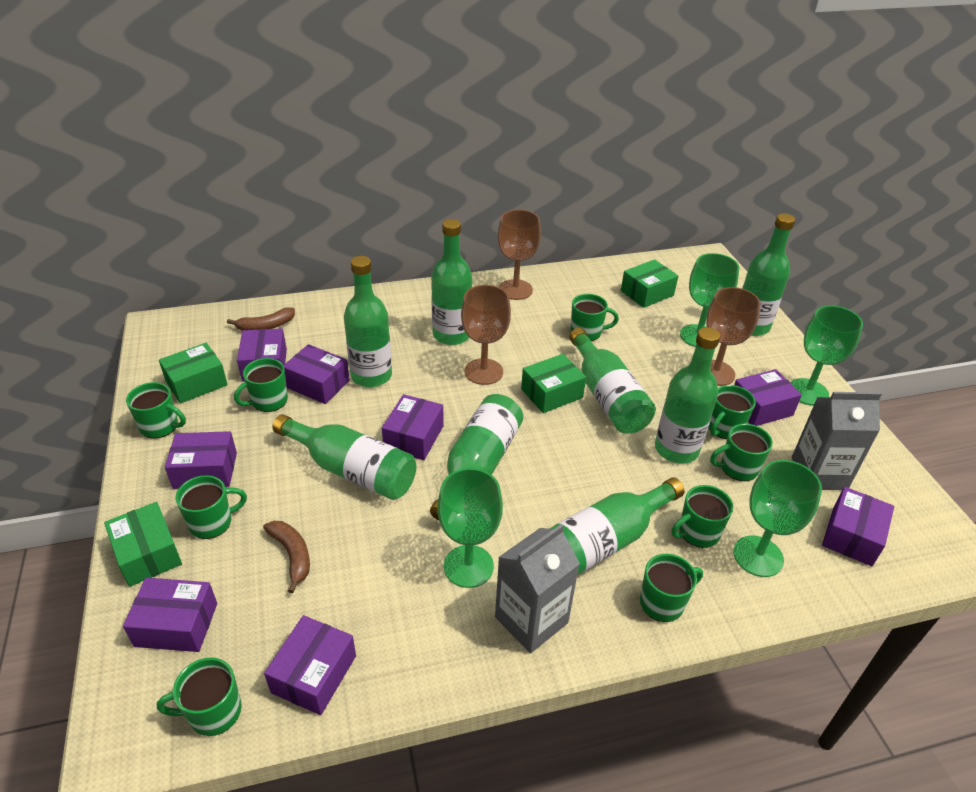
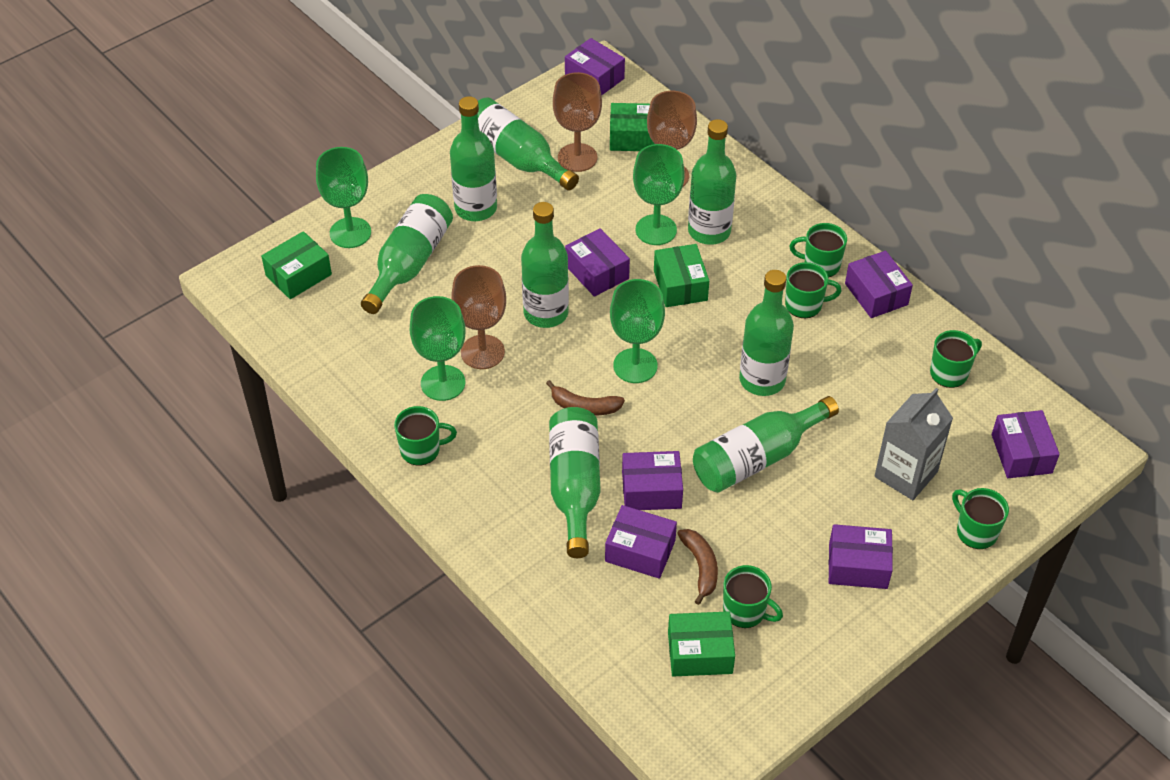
green mug: [126,382,186,439] [157,657,242,736] [175,475,247,539] [234,358,288,412] [571,294,619,341] [640,554,703,622] [671,485,733,548] [708,385,756,439] [710,424,773,481] = 9 -> [394,406,457,466] [723,565,783,628] [785,262,842,318] [789,223,847,278] [930,330,982,388] [952,488,1009,549] = 6
grey carton: [495,524,580,653] [792,392,882,490] = 2 -> [874,388,953,500] = 1
purple box: [123,578,217,652] [165,431,237,489] [237,328,287,382] [264,615,356,715] [283,344,350,404] [382,394,444,460] [734,369,802,426] [822,487,894,566] = 8 -> [565,38,625,96] [565,228,630,297] [605,505,677,579] [622,451,683,510] [829,524,893,589] [845,251,913,318] [992,410,1060,478] = 7

